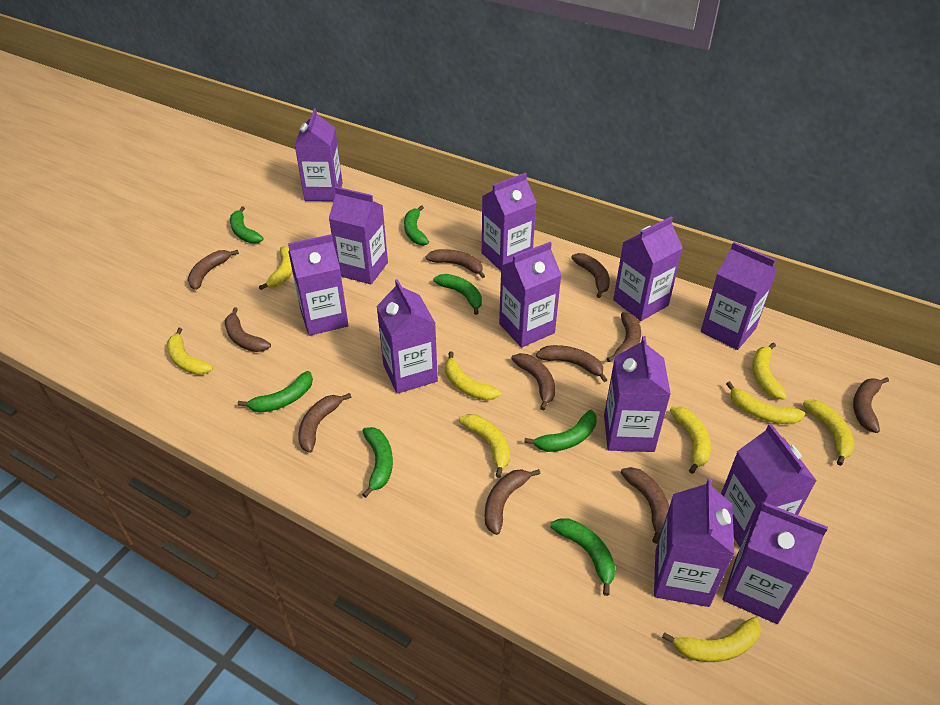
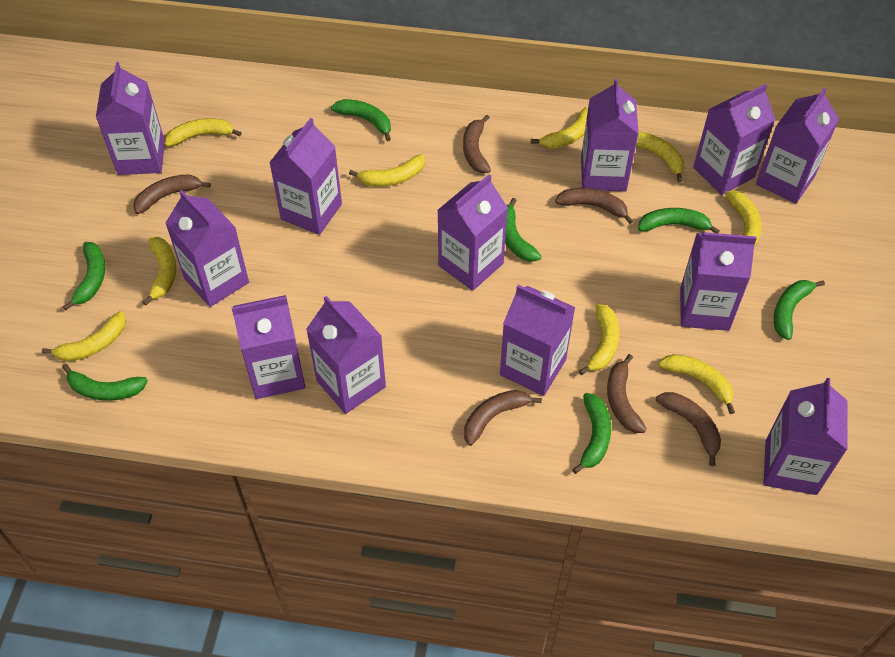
brown banana: [188,250,239,290] [225,307,271,352] [298,393,351,453] [426,249,485,278] [485,469,540,535] [511,353,555,411] [536,345,607,382] [571,253,610,298] [607,312,641,362] [621,467,669,544] [853,377,889,433] = 11 -> [133,174,211,214] [463,115,491,173] [464,390,542,446] [555,188,633,224] [607,354,647,433] [656,392,721,466] = 6

